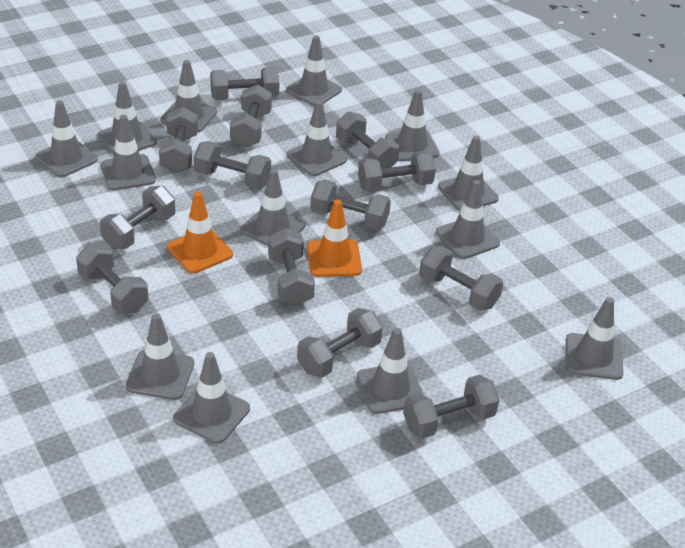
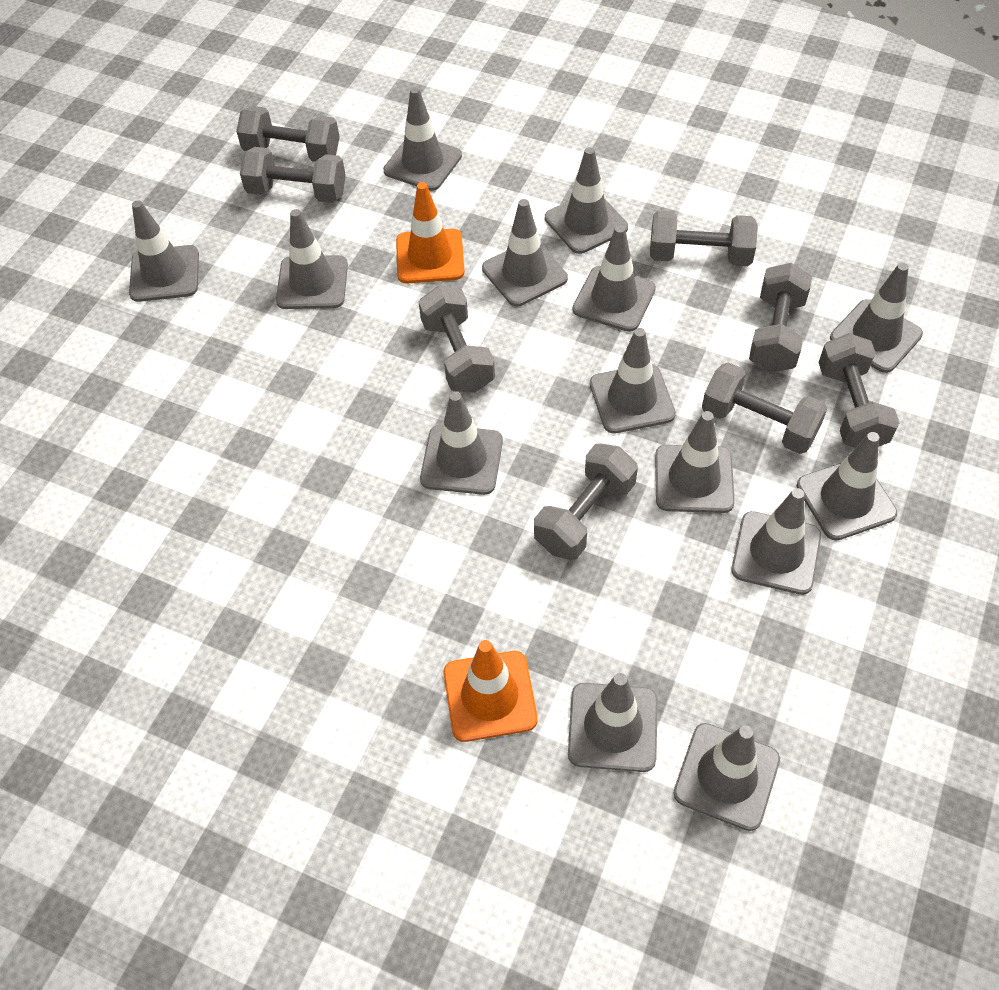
grey dumbbell: [76,243,149,313] [100,186,175,249] [159,107,198,173] [194,141,271,189] [210,67,280,100] [230,84,272,147] [268,228,315,306] [297,308,383,378] [310,180,391,230] [336,111,399,169] [358,151,436,192] [403,375,500,439] [419,246,503,311] = 13 -> [236,106,340,162] [240,147,346,203] [418,286,495,393] [534,443,638,560] [650,211,758,266] [702,362,827,454] [749,263,812,372] [818,333,900,448] = 8

